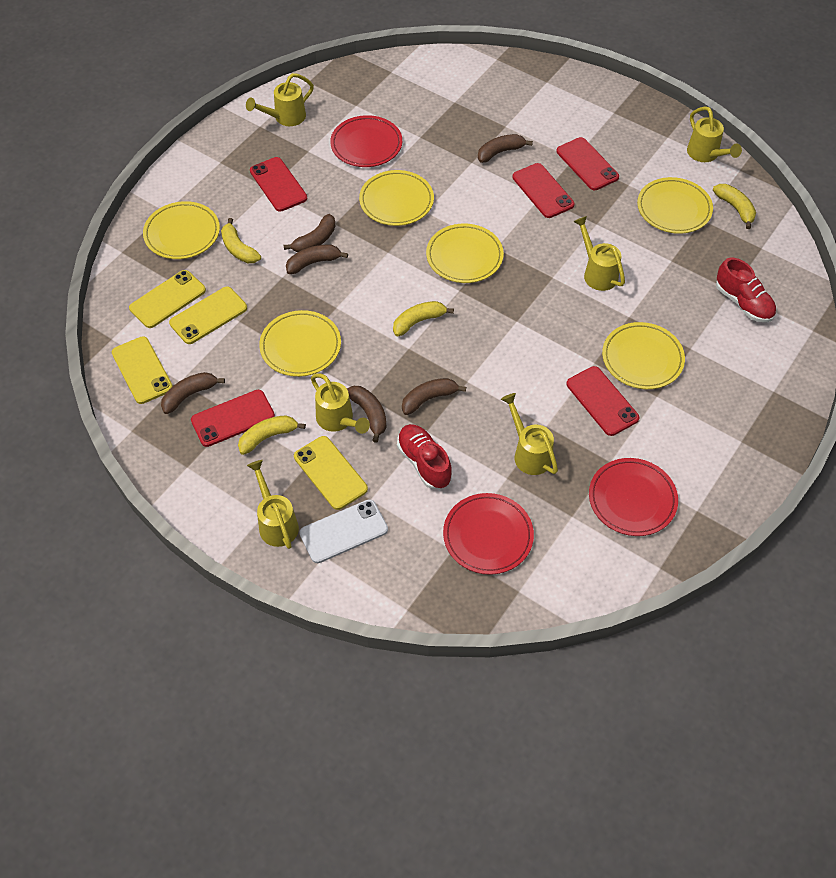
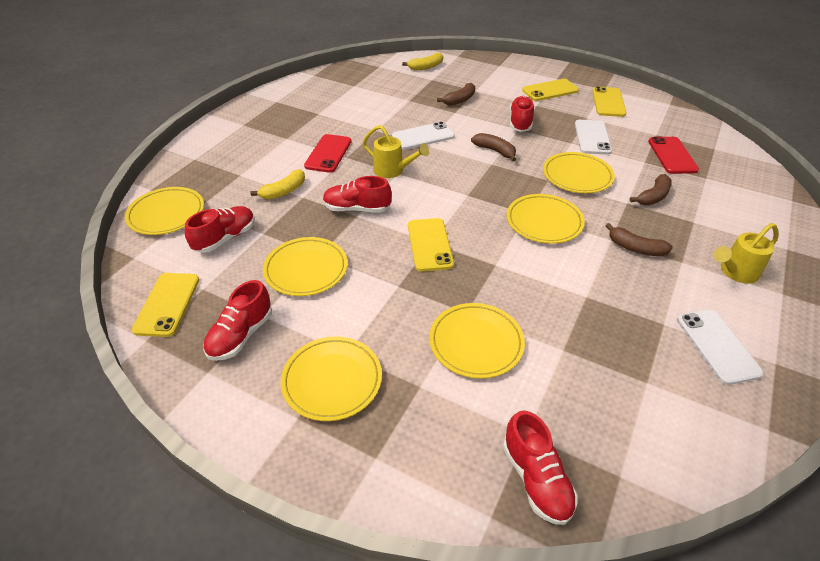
brown banana: [161,372,225,414] [284,214,335,252] [286,245,348,274] [347,386,386,443] [402,378,466,415] [478,134,533,163] = 6 -> [437,83,475,106] [471,133,516,161] [605,223,673,256] [630,174,672,205] = 4
red phone: [191,390,275,447] [250,157,307,212] [512,163,575,218] [557,137,619,190] [566,366,639,436] = 5 -> [304,134,352,173] [648,136,699,174] = 2
red plate: [330,115,402,167] [443,493,534,575] [589,458,678,536] = 3 -> none = 0
red shoe: [397,424,452,489] [716,258,776,323] = 2 -> [185,206,255,253] [203,280,272,361] [323,176,392,213] [503,410,578,525] [510,96,534,132] = 5
white phone: [299,499,388,563] = 1 -> [392,122,455,150] [575,120,612,155] [677,310,764,385] = 3
yellow banana: [221,218,261,263] [238,415,306,455] [393,301,454,336] [713,184,756,229] = 4 -> [250,169,305,199] [402,53,443,71] = 2
yellow watering can: [246,73,314,126] [247,460,299,549] [311,373,370,434] [501,393,558,475] [573,216,625,291] [687,106,742,162] = 6 -> [363,125,429,178] [713,223,779,284] = 2

